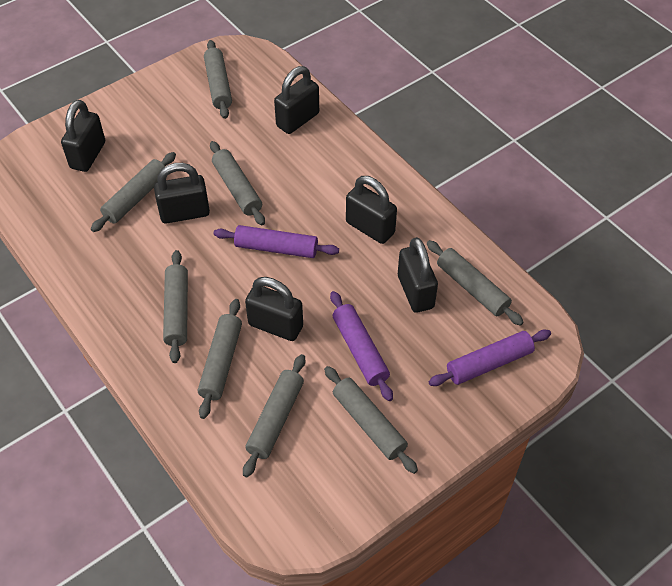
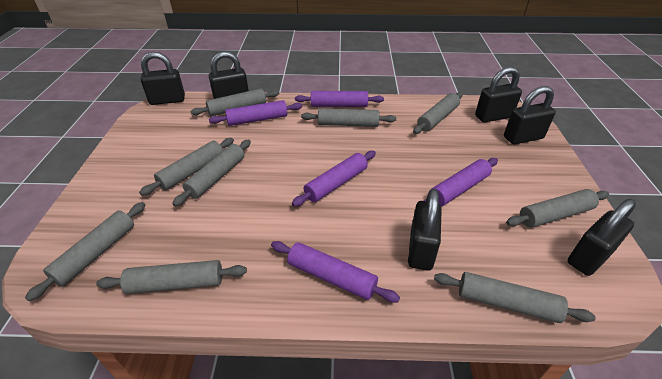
grey rolling pin: [91,152,176,232] [163,250,188,363] [198,299,242,419] [204,40,232,119] [210,141,265,225] [243,354,305,477] [324,366,418,474] [427,240,524,326] = 8 -> [25,202,145,301] [96,260,247,294] [139,138,234,196] [172,140,251,206] [191,88,279,117] [301,108,396,127] [413,92,462,134] [434,272,596,323] [506,189,609,228] = 9
purple rolling pin: [213,225,339,258] [330,291,393,401] [429,330,551,386] = 3 -> [209,100,302,126] [271,241,400,303] [292,151,376,206] [295,91,384,107] [423,158,498,206] = 5

